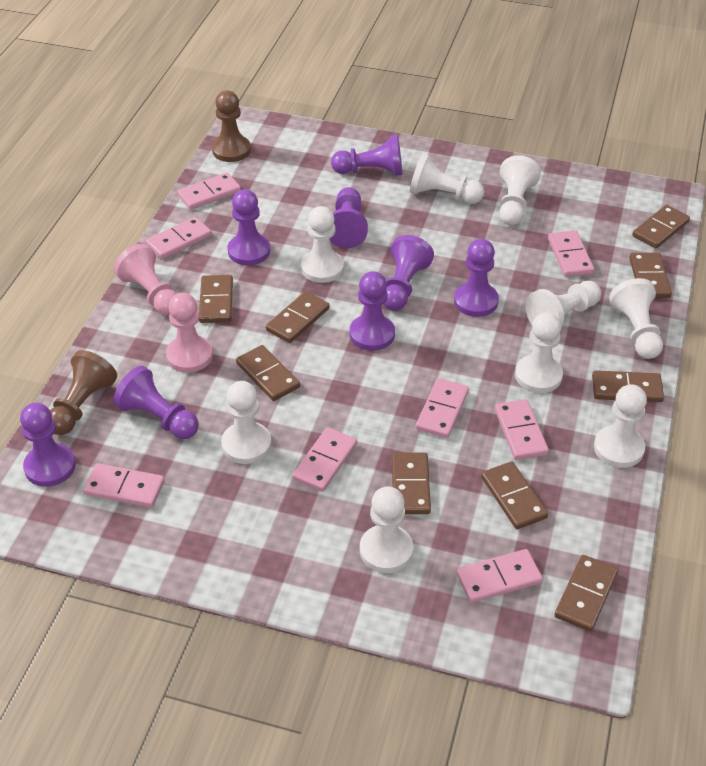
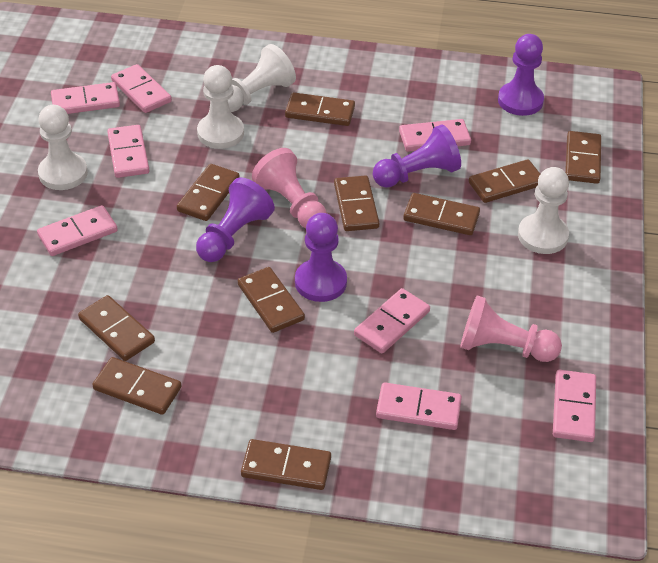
brown domino: [199,275,233,323] [236,345,300,401] [266,291,329,343] [392,453,431,514] [481,462,548,529] [555,555,618,632] [592,370,664,402] [629,253,672,298] [632,205,690,248] = 9 -> [78,295,155,361] [92,357,181,415] [177,164,240,221] [238,267,305,333] [241,439,331,490] [285,92,355,126] [334,175,379,231] [403,193,480,235] [469,159,540,203] [565,131,601,184] = 10
brown pawn: [50,350,117,435] [212,91,251,162] = 2 -> none = 0
purple pawn: [20,403,76,487] [113,366,199,439] [228,189,270,265] [330,187,368,248] [331,135,402,176] [350,271,395,351] [384,235,434,311] [454,239,499,317] = 8 -> [196,177,275,262] [295,213,347,302] [373,125,461,188] [498,34,544,116] = 4
white pawn: [221,381,272,464] [301,206,344,283] [360,486,413,573] [410,154,484,204] [499,155,541,225] [515,312,563,393] [526,281,601,327] [594,384,647,468] [609,278,663,359] = 9 -> [38,105,88,190] [197,65,244,149] [228,44,296,112] [518,167,569,254] = 4

